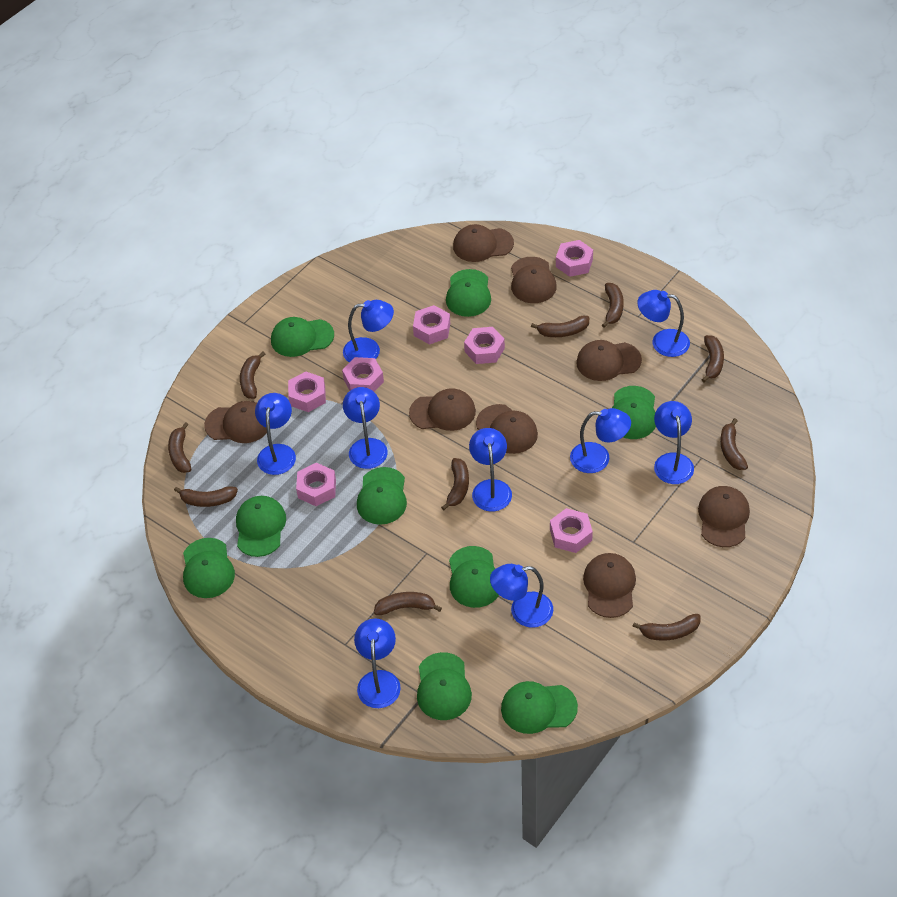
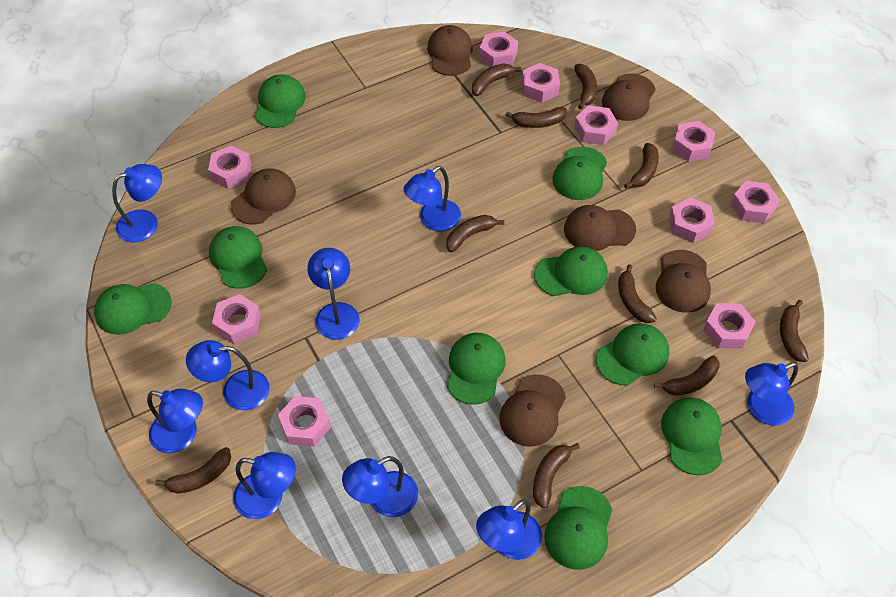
brown cap: [204,401,267,443] [409,388,476,431] [453,224,514,262] [476,404,538,454] [511,257,557,303] [576,340,642,381] [583,553,636,618] [698,486,750,547] = 8 -> [231,168,296,224] [427,25,473,76] [499,374,566,447] [564,205,636,251] [602,74,656,121] [656,250,711,313] = 6
pink nut: [288,371,326,412] [296,463,336,506] [342,357,384,392] [413,305,450,345] [464,327,505,364] [550,508,593,553] [556,240,593,277] = 7 -> [208,146,252,189] [212,294,261,344] [278,396,331,447] [479,31,518,67] [522,63,560,102] [574,105,618,145] [669,197,715,243] [672,121,716,162] [703,303,756,349] [731,181,780,223] = 10

